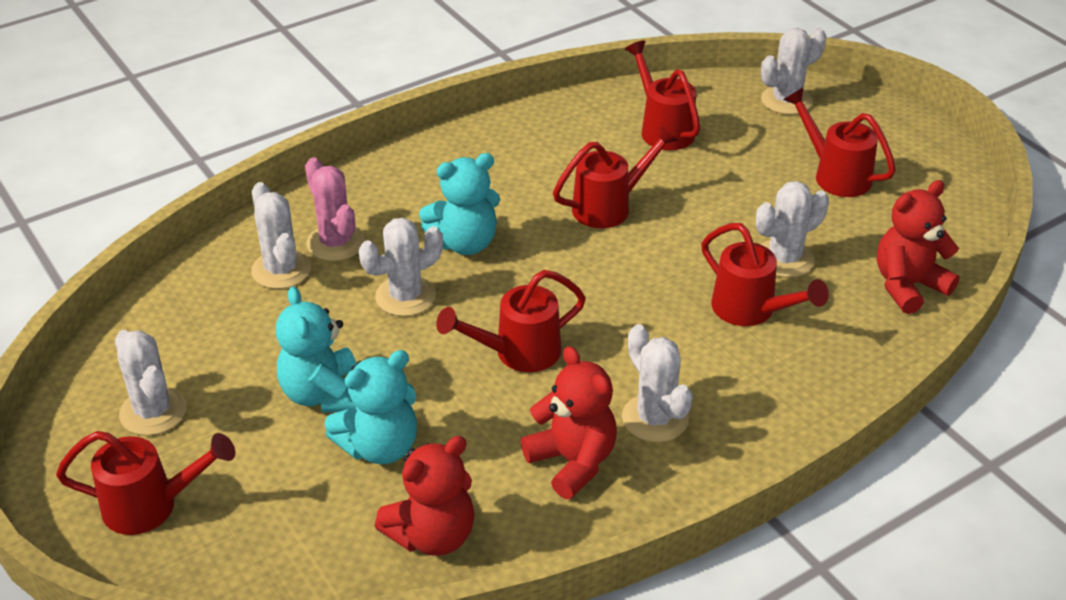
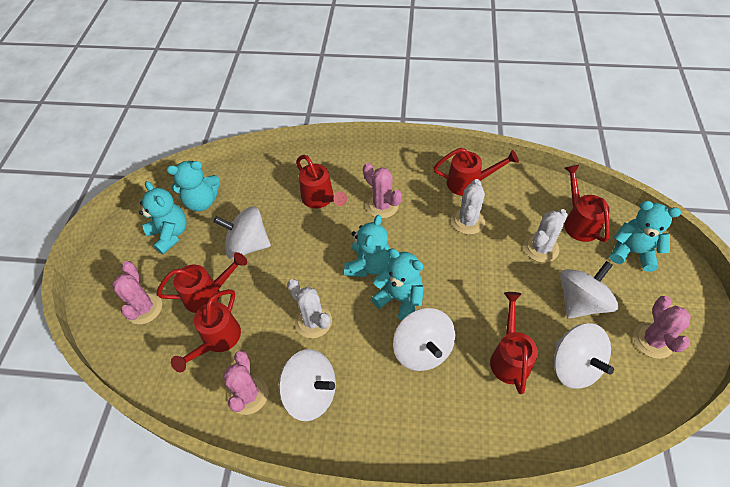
pink cactus: [305,157,365,261] = 1 -> [112,261,162,324] [223,350,269,415] [363,163,402,218] [633,296,691,359] = 4
red teddy bear: [375,436,475,556] [521,346,617,499] [877,180,960,314] = 3 -> none = 0
turquoise teddy bear: [276,286,356,413] [325,350,417,464] [419,153,500,255] = 3 -> [139,181,187,254] [167,161,220,211] [344,215,391,277] [371,248,424,321] [610,201,681,272] = 5
white cactus: [115,330,187,436] [251,182,311,289] [359,218,443,316] [622,324,693,443] [756,181,829,278] [761,28,826,115] = 6 -> [287,279,332,338] [451,179,485,235] [524,209,568,263] = 3
white spinning top: none = 0 -> [214,206,271,259] [279,349,336,421] [393,308,455,371] [554,323,614,389] [560,261,619,319] = 5

